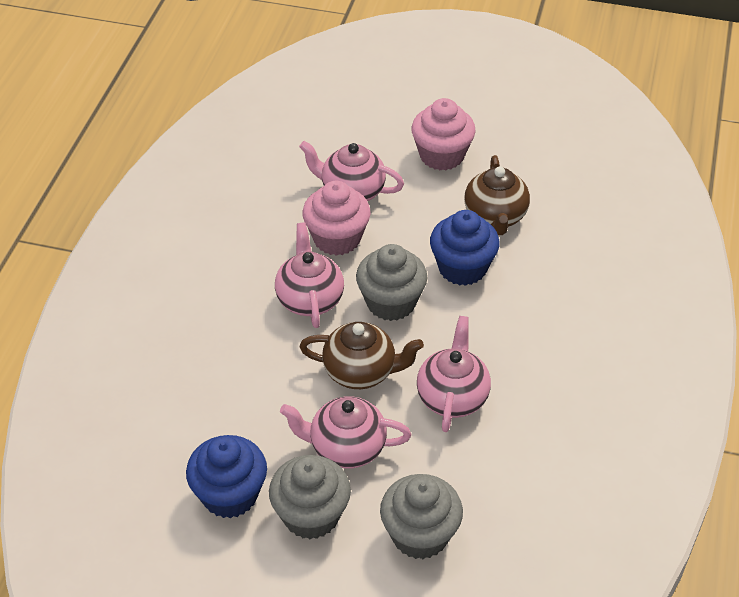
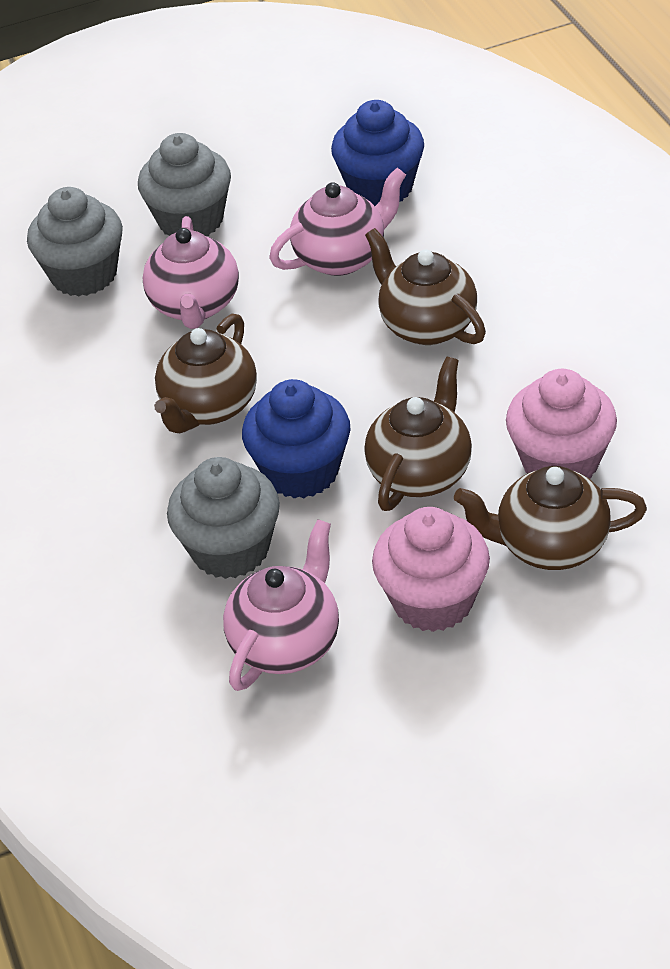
brown teapot: [300,322,424,389] [464,155,530,235] = 2 -> [154,314,257,433] [364,356,472,511] [365,228,486,345] [454,466,647,570] = 4
pink teapot: [275,222,344,328] [280,396,411,469] [299,141,404,201] [417,316,491,432] = 4 -> [143,216,239,329] [223,519,339,691] [269,168,406,276] = 3

